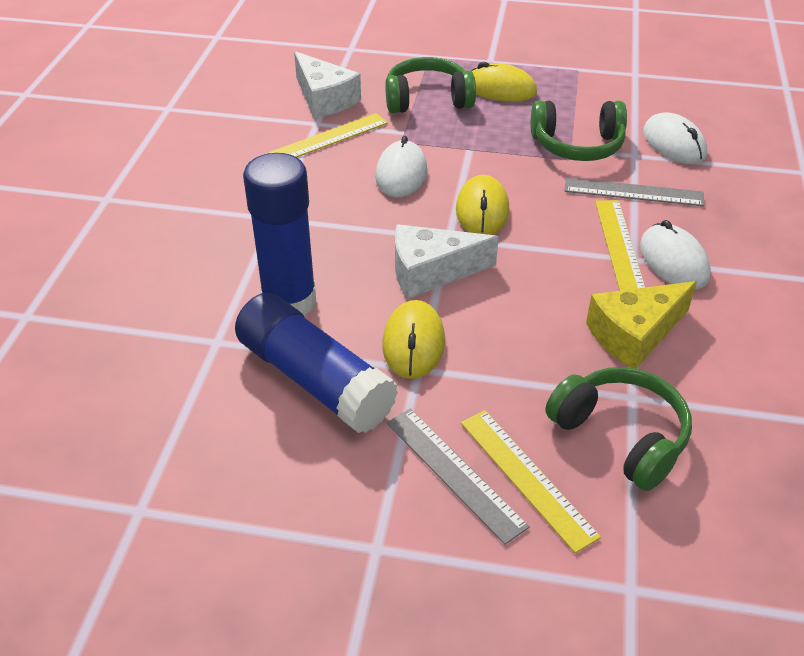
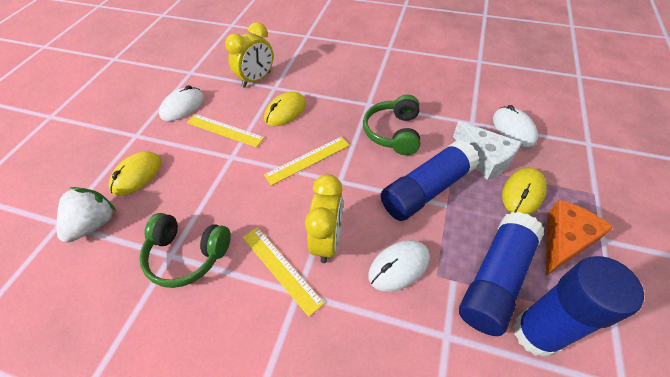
blue glue stick: [235,293,398,433] [243,153,316,316] = 2 -> [381,140,479,221] [459,212,544,336] [513,256,644,357] = 3
green headphones: [385,57,476,113] [531,100,627,161] [545,367,692,491] = 3 -> [139,213,231,288] [363,95,420,155] = 2
grey ruler: [387,409,530,545] [564,177,705,206] = 2 -> none = 0
orange cheese: none = 0 -> [546,200,613,276] = 1
white cheese: [294,51,361,118] [395,224,499,299] = 2 -> [453,121,522,180] = 1
white strawberry: none = 0 -> [57,187,116,243] = 1
yellow cheese: [586,281,697,369] = 1 -> none = 0
yellow clock: none = 0 -> [225,22,273,88] [305,174,343,263] = 2

